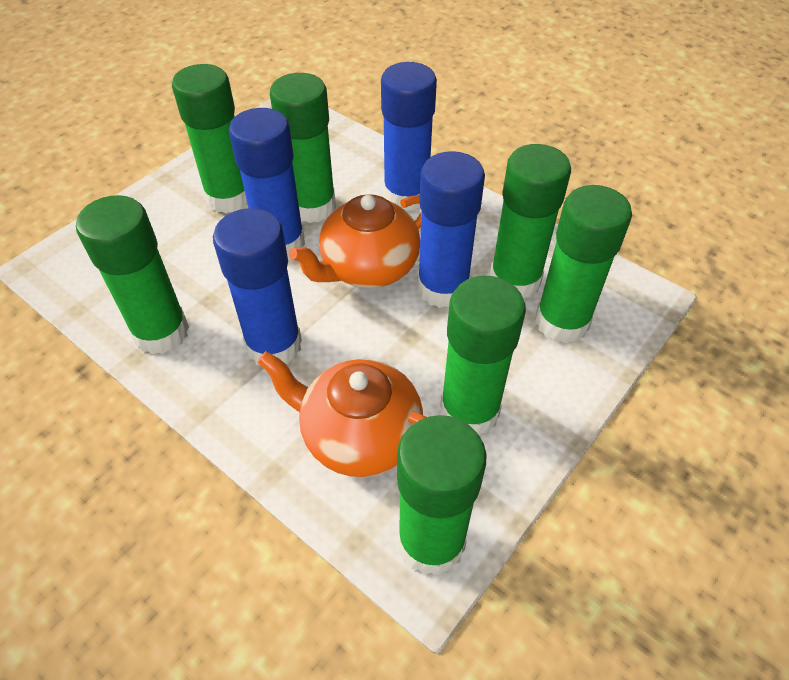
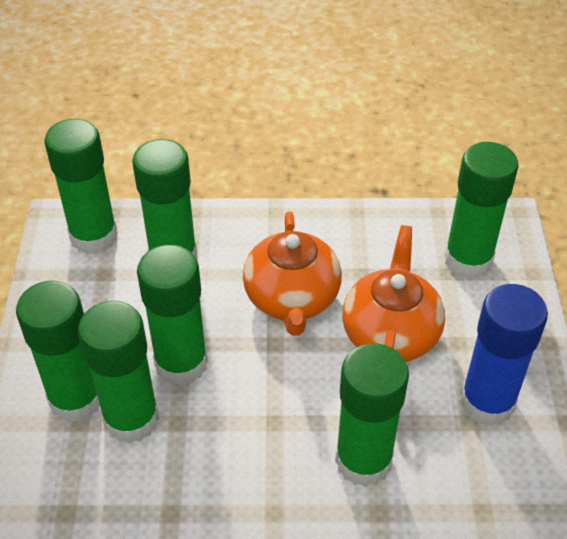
blue glue stick: [213,208,302,365] [229,108,305,259] [381,62,437,211] [417,151,485,308] = 4 -> [460,284,548,426] = 1

